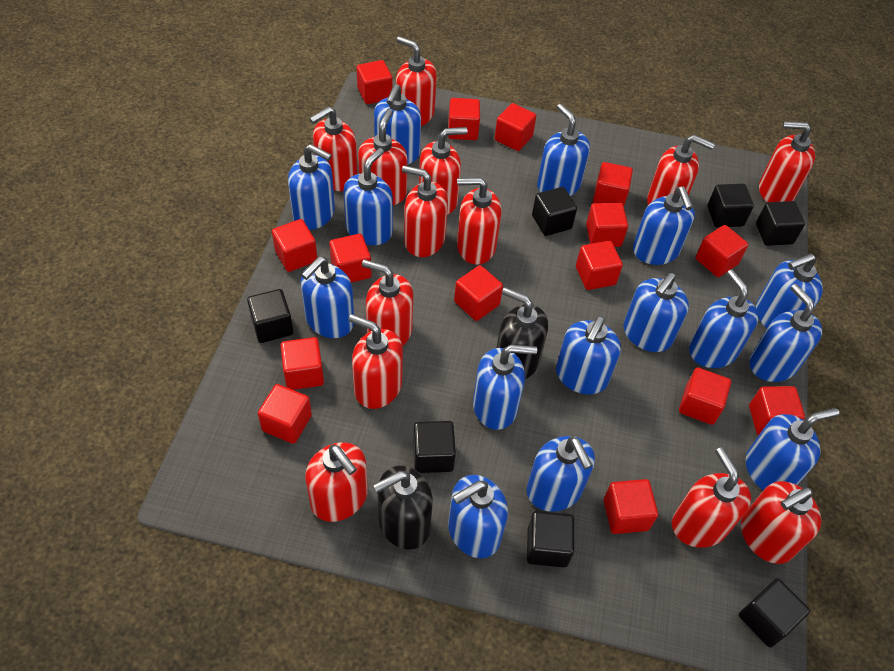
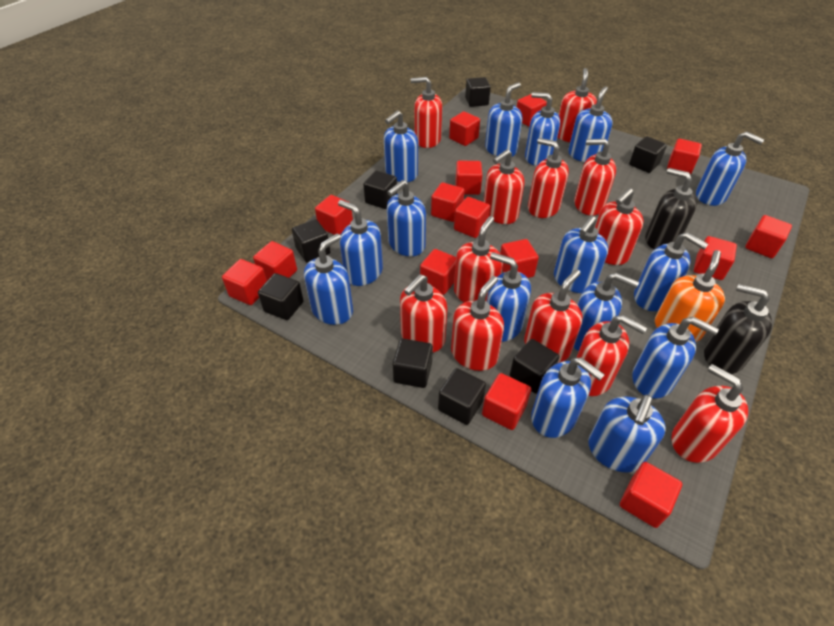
black cube: [247,289,293,343] [413,421,456,473] [527,511,574,567] [532,187,577,236] [707,184,754,228] [739,578,810,647] [756,201,805,246] = 7 -> [258,273,304,320] [292,219,331,263] [363,170,397,209] [392,339,433,388] [438,368,486,425] [465,77,491,107] [510,339,559,394] [629,136,667,173] = 8
orange soap dispenser: none = 0 -> [655,250,725,342] = 1
red soap dispenser: [305,442,368,522] [309,107,358,191] [349,314,403,409] [358,109,408,205] [362,259,413,347] [396,36,437,126] [402,165,448,257] [419,127,467,215] [457,177,502,264] [647,135,715,205] [672,447,751,548] [741,481,821,564] [759,121,815,202] = 13 -> [400,274,447,353] [411,77,442,148] [451,276,504,371] [454,216,503,302] [484,149,524,224] [524,269,583,363] [528,138,569,218] [558,68,597,142] [574,139,616,216] [576,315,647,396] [595,188,644,265] [671,364,748,463] = 12

